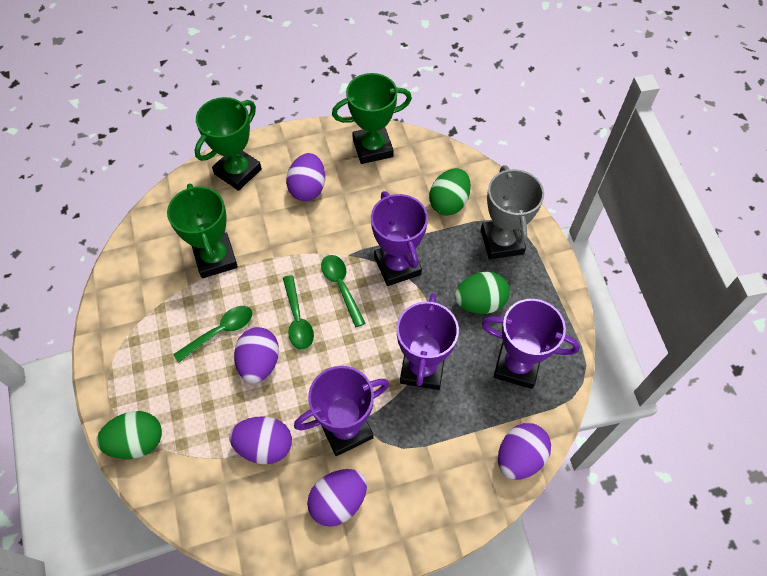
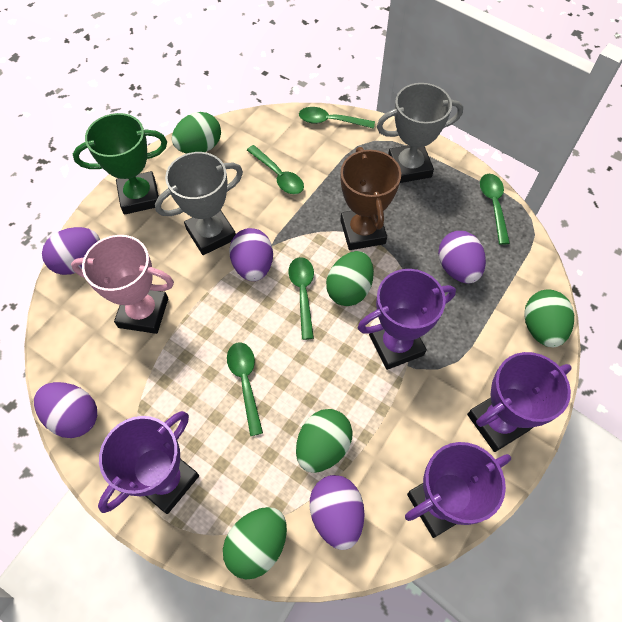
brown trophy: none = 0 -> [341,147,401,250] = 1
green egg: [96,411,162,459] [429,168,471,215] [455,272,510,314] = 3 -> [172,112,221,153] [223,507,287,579] [296,409,353,473] [326,251,374,306] [524,289,574,347] = 5
green spoon: [173,306,252,363] [283,275,314,350] [321,255,365,328] = 3 -> [227,342,263,436] [247,145,304,194] [288,257,314,340] [299,107,375,129] [480,174,510,245] = 5
green trophy: [167,184,238,278] [194,97,262,191] [332,73,412,164] = 3 -> [73,113,167,215] = 1
grey trophy: [481,165,544,259] = 1 -> [155,152,243,255] [377,83,463,183] = 2
pink trophy: none = 0 -> [71,235,174,334] = 1

